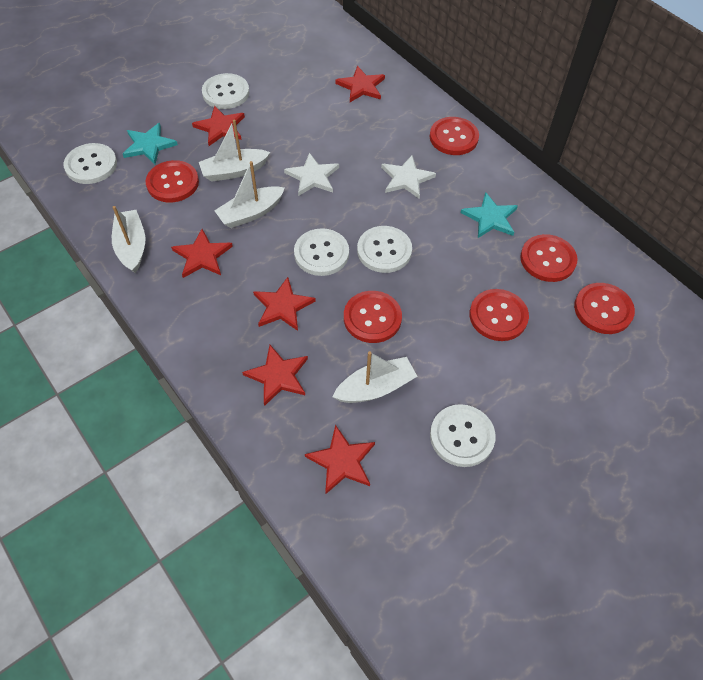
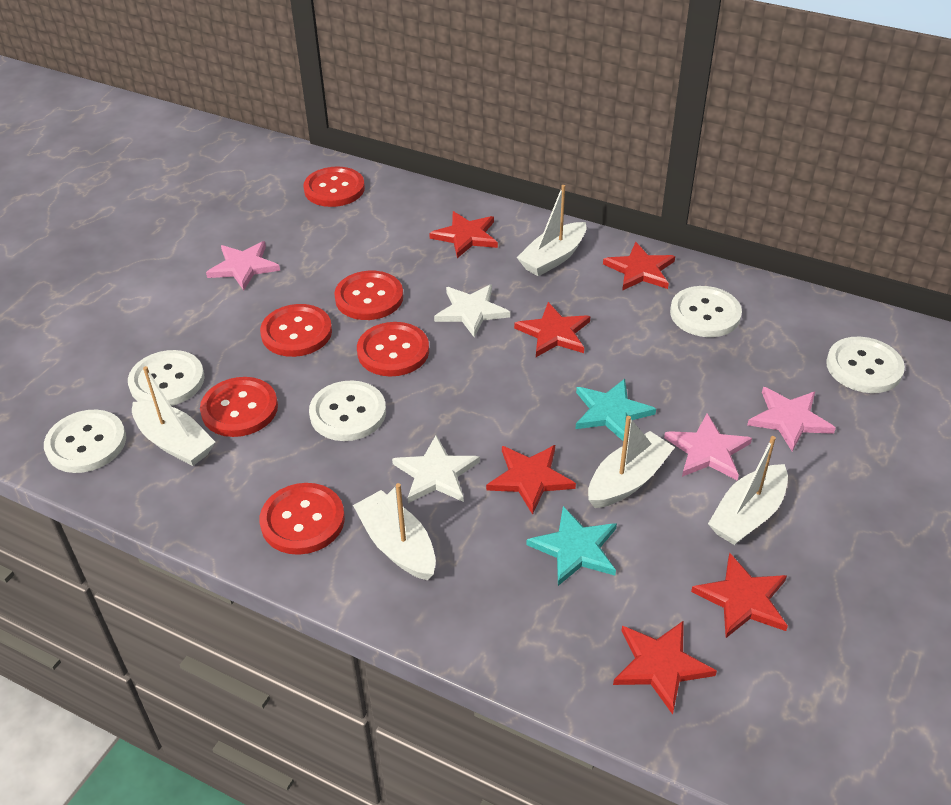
pink star: none = 0 -> [206,241,280,290] [664,413,752,480] [747,387,836,452] = 3
white boat: [112,206,145,273] [199,119,270,182] [214,161,285,228] [333,351,418,403] = 4 -> [132,366,215,466] [353,483,436,581] [517,185,586,276] [588,416,675,508] [708,436,788,545] = 5

